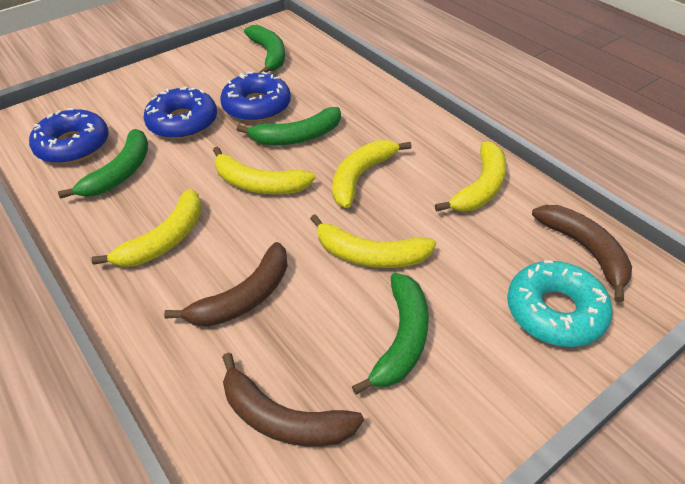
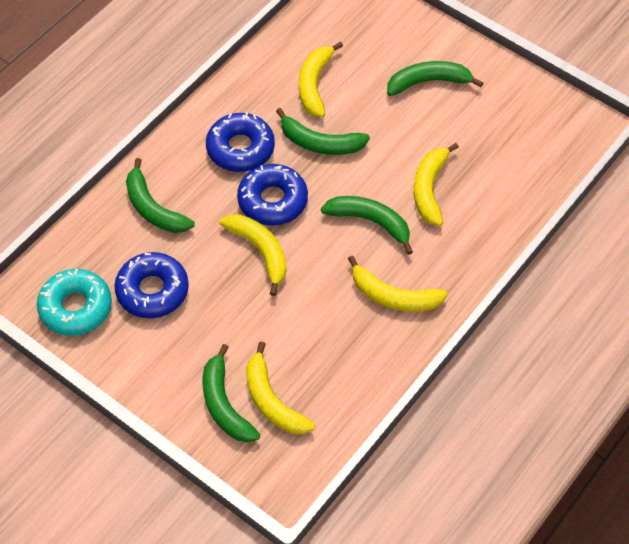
brown banana: [164,242,288,327] [222,353,364,446] [532,205,632,303] = 3 -> none = 0
green banana: [58,129,148,199] [236,107,341,145] [244,25,285,73] [352,273,429,394] = 4 -> [126,158,195,233] [203,344,260,442] [276,108,370,155] [321,196,413,255] [387,61,483,96] = 5

